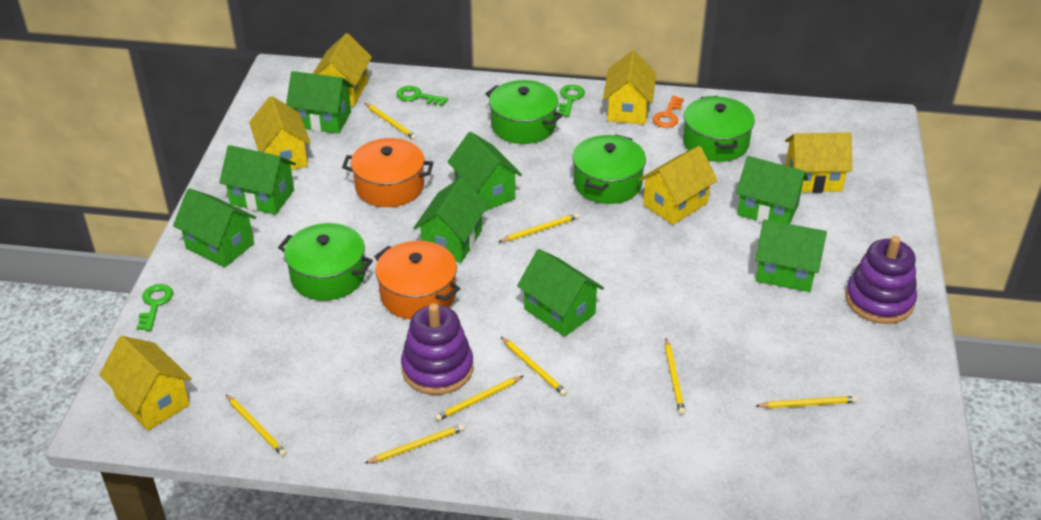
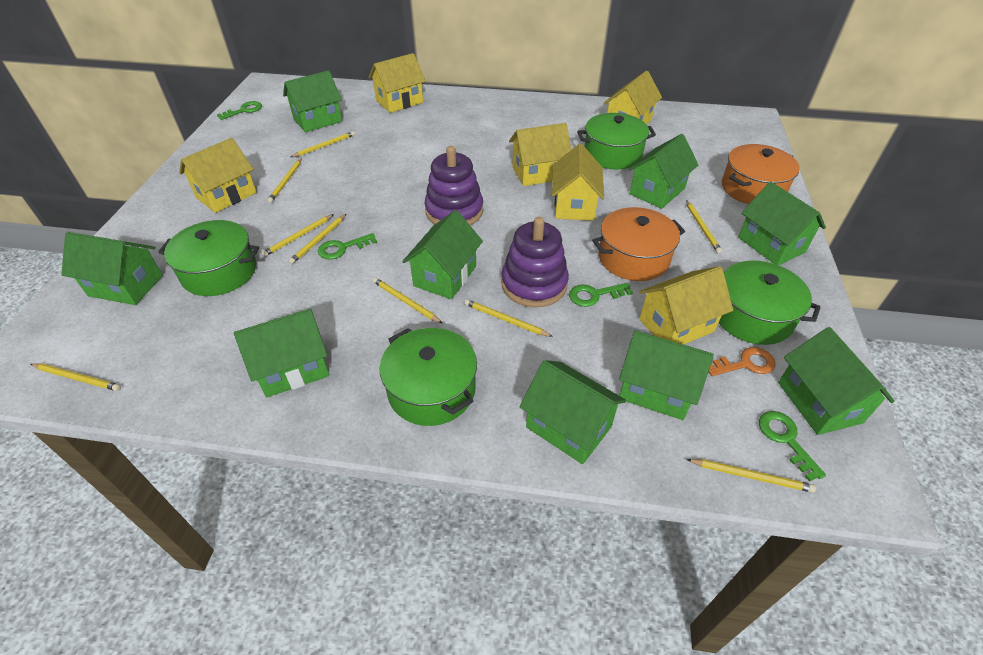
green house: [173,188,256,267] [219,145,296,215] [286,71,353,134] [413,177,488,263] [447,132,522,211] [517,249,604,337] [736,156,808,224] [755,219,827,292] = 8 -> [61,232,163,305] [234,309,330,398] [283,70,342,133] [402,210,483,299] [520,360,626,464] [619,330,714,420] [628,134,698,209] [738,182,826,265] [778,327,894,435] = 9
green key: [137,284,173,331] [396,86,448,106] [558,85,585,117] = 3 -> [217,101,262,120] [318,233,377,260] [569,283,633,307] [759,411,826,482] = 4
yellow pencil: [226,394,287,456] [364,424,464,464] [365,103,417,140] [435,376,523,421] [498,213,579,242] [501,337,567,396] [665,338,685,414] [756,396,858,408] = 8 -> [31,363,121,391] [262,214,334,257] [268,158,302,203] [289,214,346,264] [291,131,355,157] [373,278,442,323] [465,299,553,337] [686,200,722,253] [686,459,816,493] = 9

